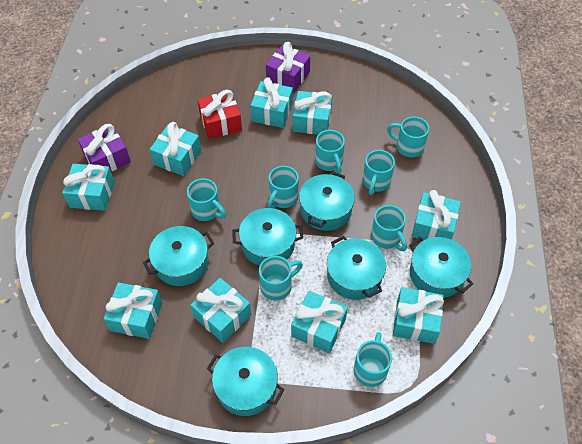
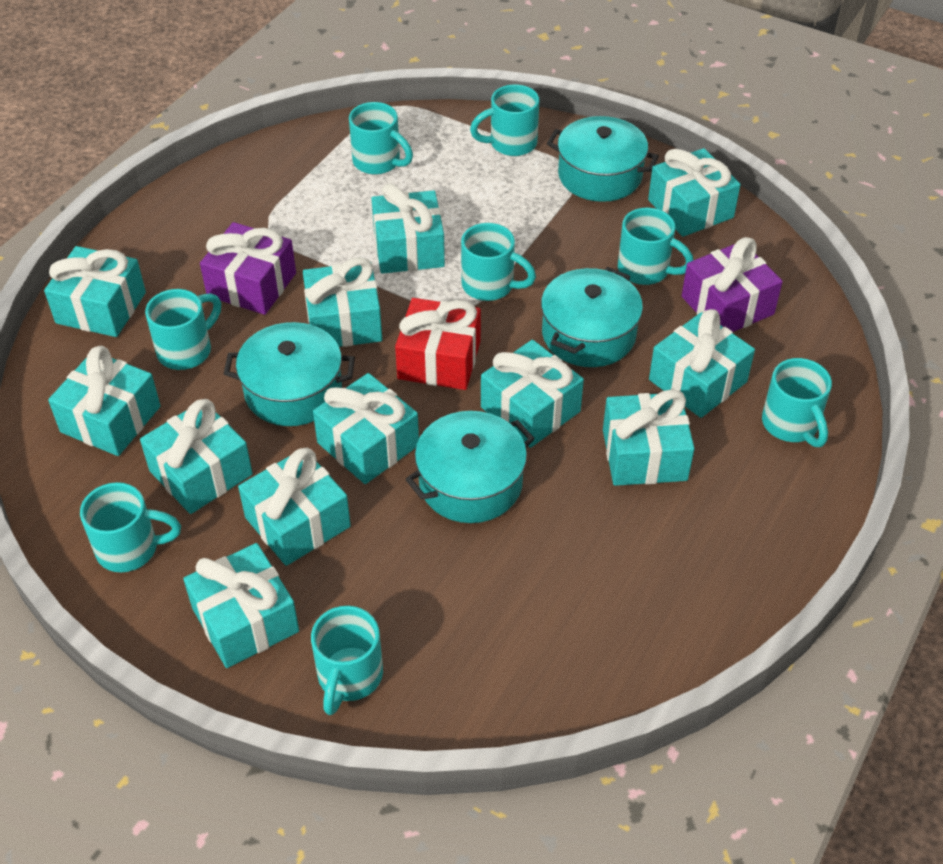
turquoise gift: [62,164,115,211] [104,282,162,339] [150,122,201,176] [191,278,251,343] [250,77,293,128] [291,291,348,353] [293,91,332,135] [393,287,444,344] [412,190,461,240] = 9 -> [44,246,146,337] [48,345,161,456] [140,399,253,514] [183,543,299,668] [238,448,351,566] [303,257,382,347] [313,373,419,484] [371,184,445,274] [481,340,584,448] [603,389,695,486] [648,148,740,237] [649,309,755,418] = 12
turquoise pot: [143,226,214,286] [207,347,284,416] [232,208,303,266] [299,172,355,231] [327,236,386,300] [409,237,473,298] = 6 -> [224,322,355,426] [405,411,535,523] [541,267,643,367] [547,116,659,202] = 4

